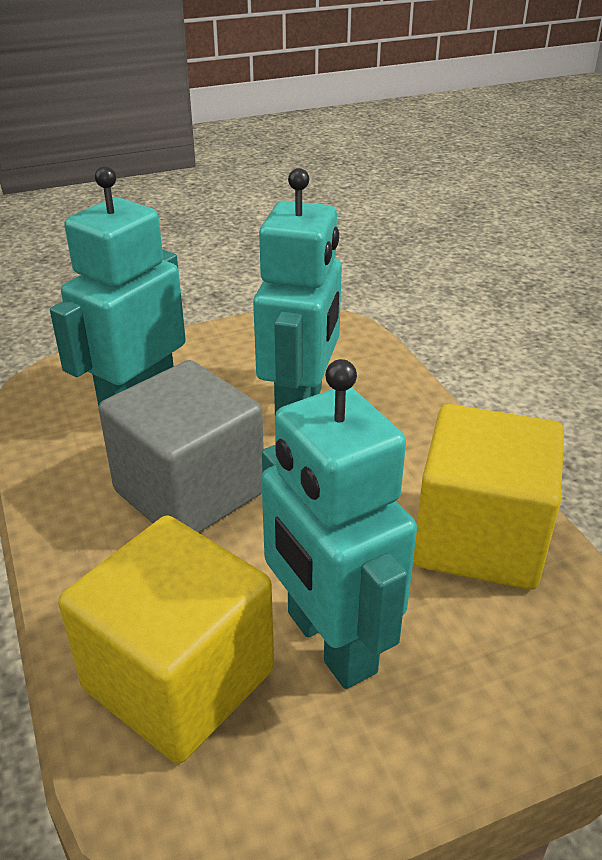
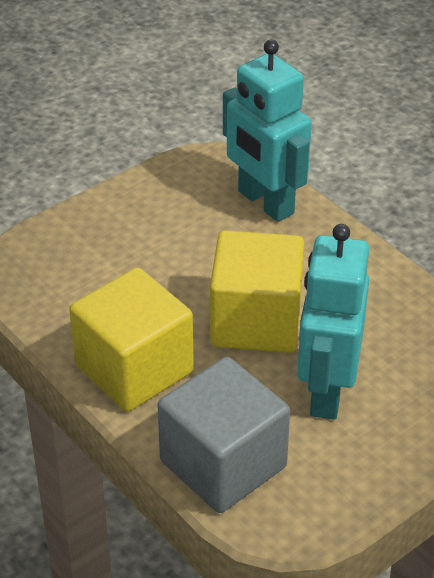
turquoise robot: [50,166,186,407] [253,168,342,415] [261,359,417,689] = 3 -> [223,39,312,222] [297,224,369,420] = 2

